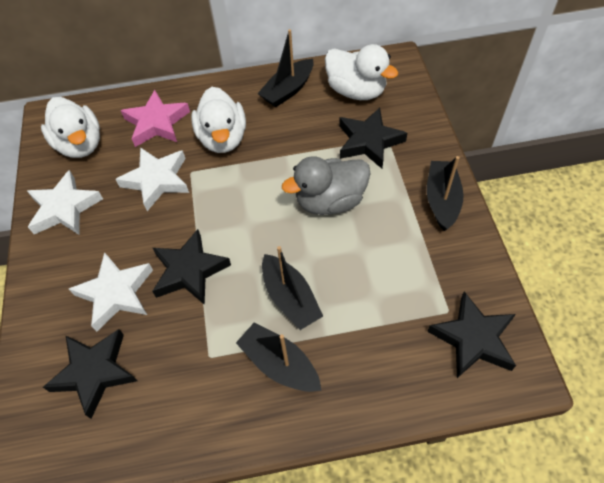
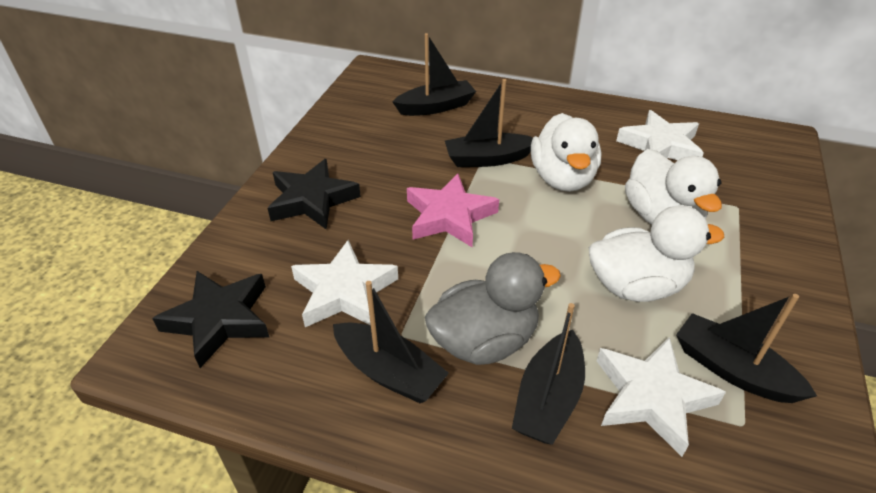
black boat: [236,323,321,392] [258,29,314,107] [262,246,323,330] [427,156,464,231] = 4 -> [333,281,449,403] [392,33,476,116] [445,79,533,167] [512,303,585,445] [676,294,817,403] = 5
black star: [43,329,138,419] [152,229,231,305] [339,108,407,169] [427,292,516,378] = 4 -> [152,271,269,368] [268,159,361,229] = 2

